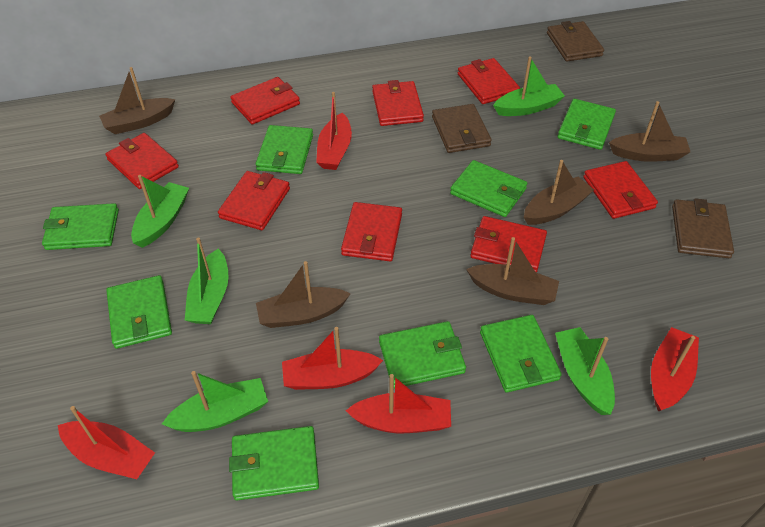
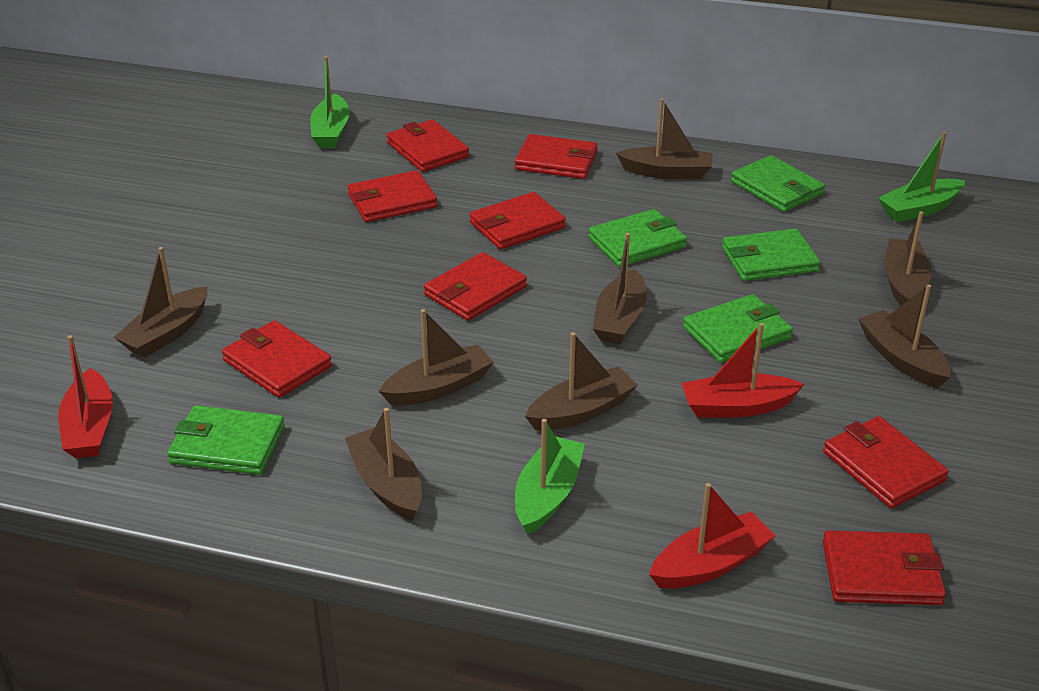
brown boat: [99,67,175,134] [256,261,351,328] [466,237,559,305] [524,160,594,225] [609,101,690,162] = 5 -> [114,247,208,358] [345,408,422,521] [379,309,494,406] [525,332,638,430] [593,233,647,344] [616,98,713,179] [859,284,951,388] [884,211,931,306] = 8
brown wallet: [432,104,492,153] [547,21,604,62] [672,198,734,258] = 3 -> none = 0
green boat: [131,175,189,248] [162,371,268,432] [185,238,228,324] [493,56,565,116] [555,327,615,415] = 5 -> [310,56,349,148] [515,419,585,535] [878,132,965,222] = 3
green wallet: [42,203,119,250] [106,275,172,349] [229,426,319,500] [256,125,313,174] [379,321,466,388] [450,160,527,217] [480,315,562,393] [558,99,616,150] = 8 -> [167,405,285,475] [588,209,687,267] [683,294,793,363] [722,228,820,281] [731,155,825,212] = 5
red boat: [58,406,155,479] [282,327,383,390] [316,92,352,170] [346,374,451,433] [651,327,699,412] = 5 -> [58,335,113,458] [649,483,776,589] [681,323,804,417] = 3

